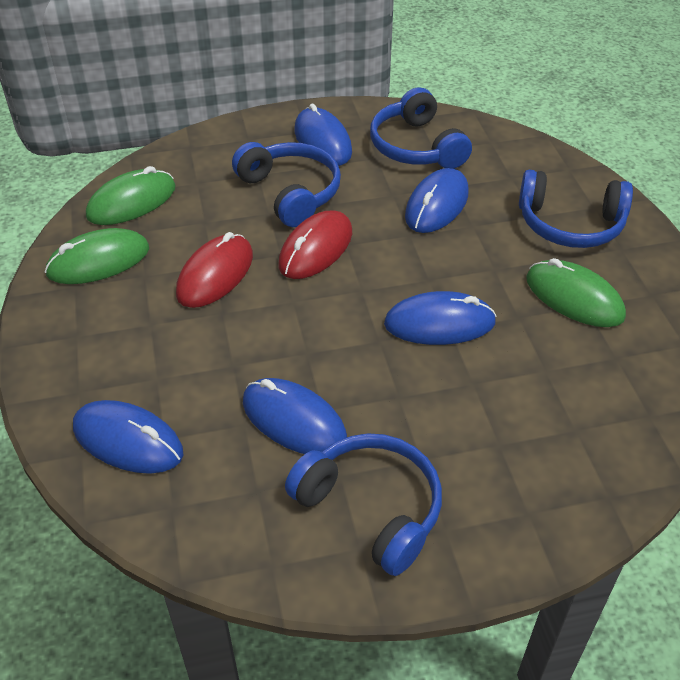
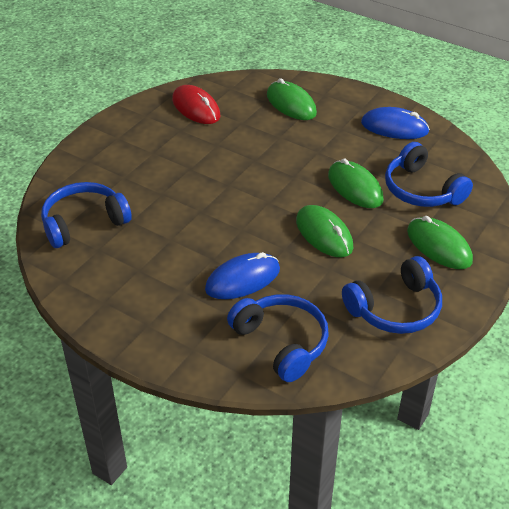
blue mouse: [73,400,184,474] [243,378,347,454] [295,104,352,166] [384,291,497,345] [405,168,469,233] = 5 -> [205,252,280,299] [361,107,430,139] = 2
green mouse: [45,228,149,284] [86,166,176,225] [526,258,626,327] = 3 -> [267,78,317,120] [296,205,353,257] [328,158,384,208] [407,216,473,269] = 4
red mouse: [176,232,253,308] [278,211,352,279] = 2 -> [172,85,220,124] = 1

